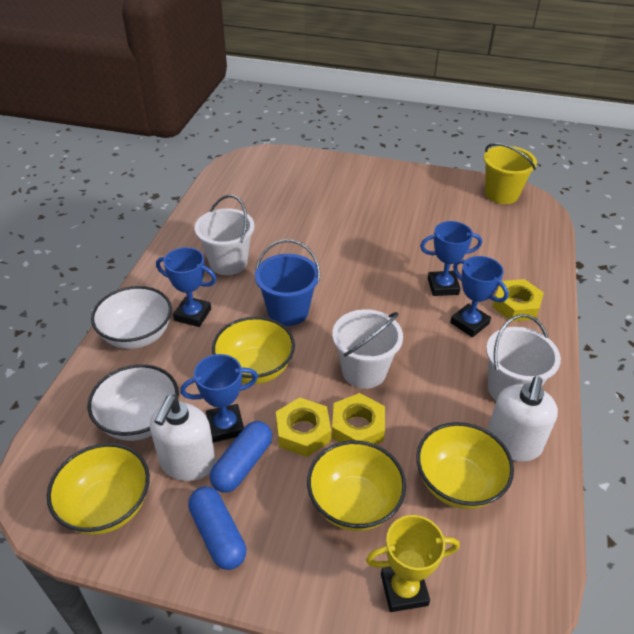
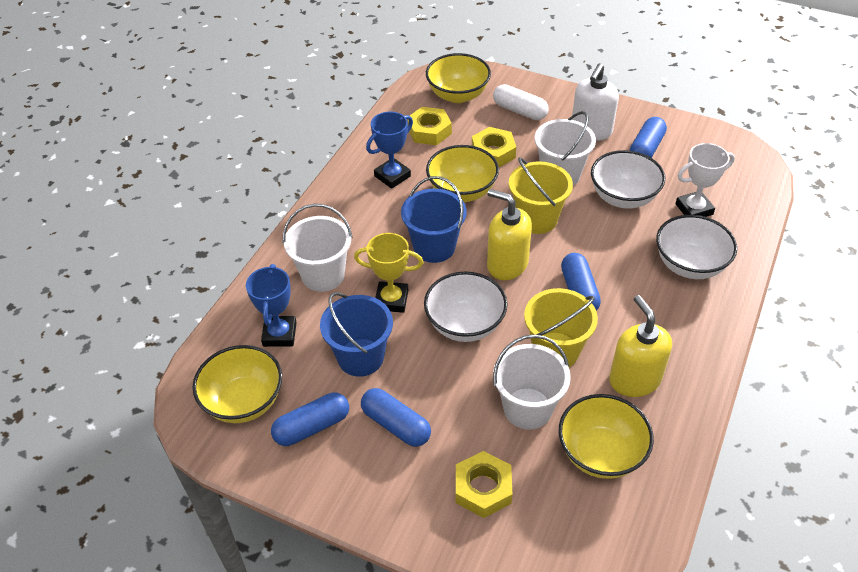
blue bucket: [255,240,320,326] = 1 -> [320,292,393,377] [401,176,467,263] = 2
blue capsule: [188,486,246,570] [210,421,272,493] = 2 -> [271,392,349,446] [361,388,431,447] [561,253,601,311] [629,117,667,158] = 4
blue trophy: [156,247,216,327] [180,354,258,442] [420,221,482,296] [450,256,509,337] = 4 -> [246,264,297,347] [366,112,413,189] = 2
white bowl: [88,364,179,441] [91,286,172,349] = 2 -> [424,271,508,342] [591,150,665,209] [656,215,737,279] = 3
white capsule: none = 0 -> [493,84,549,120] = 1
white soap dispenser: [150,395,215,481] [487,376,558,462] = 2 -> [572,63,619,141] = 1
white trophy: none = 0 -> [676,143,735,217] = 1
yellow bucket: [484,143,537,204] = 1 -> [509,157,573,234] [524,288,598,367] = 2
yellow soap dispenser: none = 0 -> [487,189,532,280] [609,295,672,397] = 2

